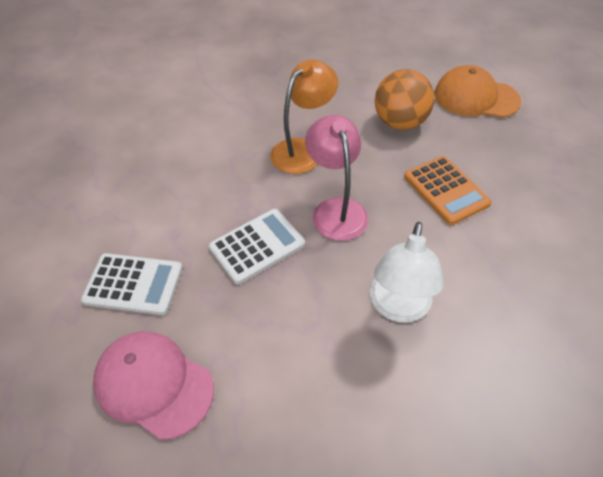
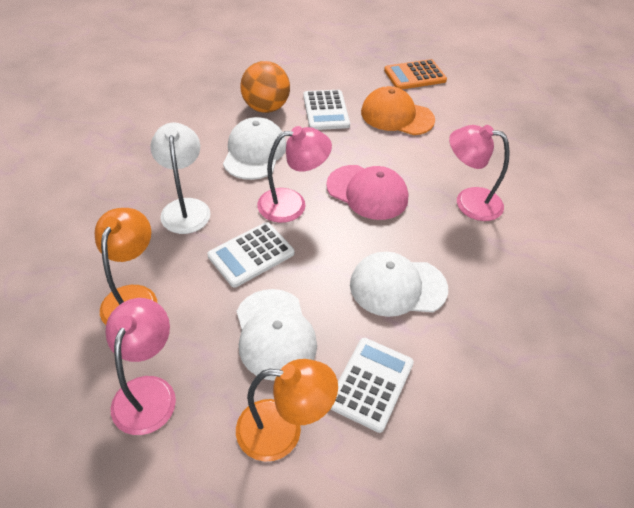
orange lamp: [270,60,338,174] = 1 -> [95,208,157,325] [236,359,338,461] = 2
pink lamp: [305,115,368,241] = 1 -> [105,298,176,435] [257,126,332,223] [449,125,510,221] = 3
white calculator: [81,253,183,315] [209,209,305,284] = 2 -> [207,222,294,287] [303,90,350,130] [330,338,414,433] = 3
white cap: none = 0 -> [223,117,286,180] [237,289,317,381] [350,252,448,317] = 3

